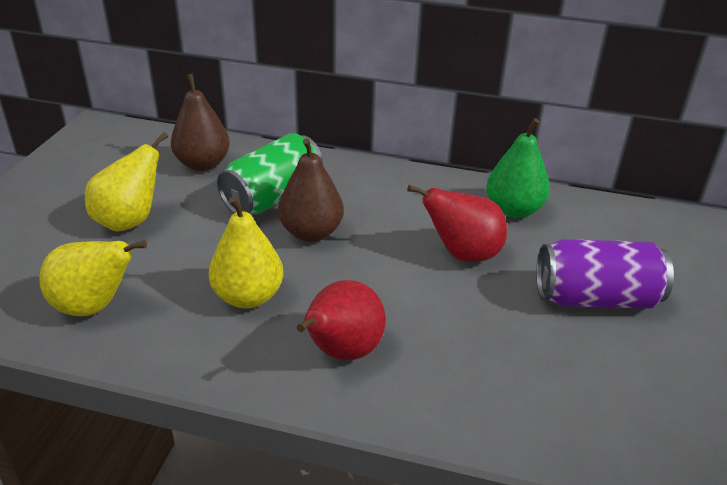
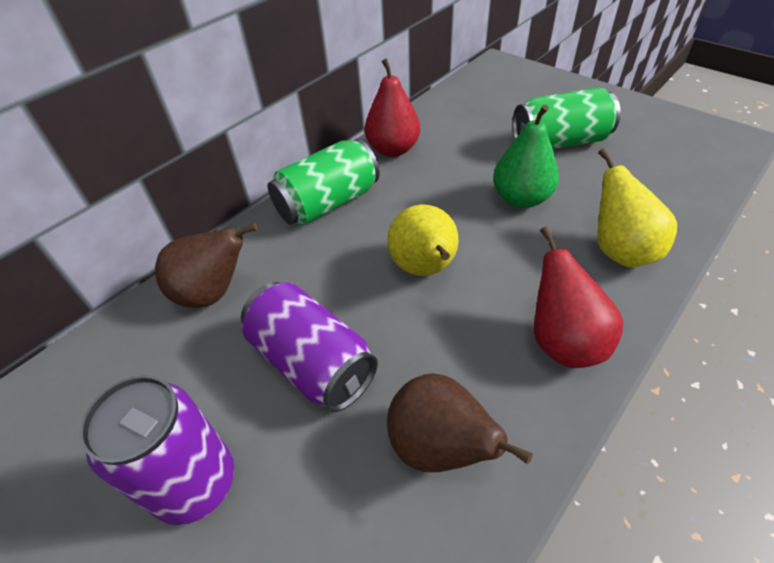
green can: [217,133,323,214] = 1 -> [268,139,380,225] [512,87,621,149] = 2
purple can: [536,239,674,309] = 1 -> [79,375,234,525] [241,282,378,412] = 2
yellow pear: [39,240,147,316] [85,132,168,232] [209,196,283,308] = 3 -> [387,204,459,276] [597,148,677,267] = 2

